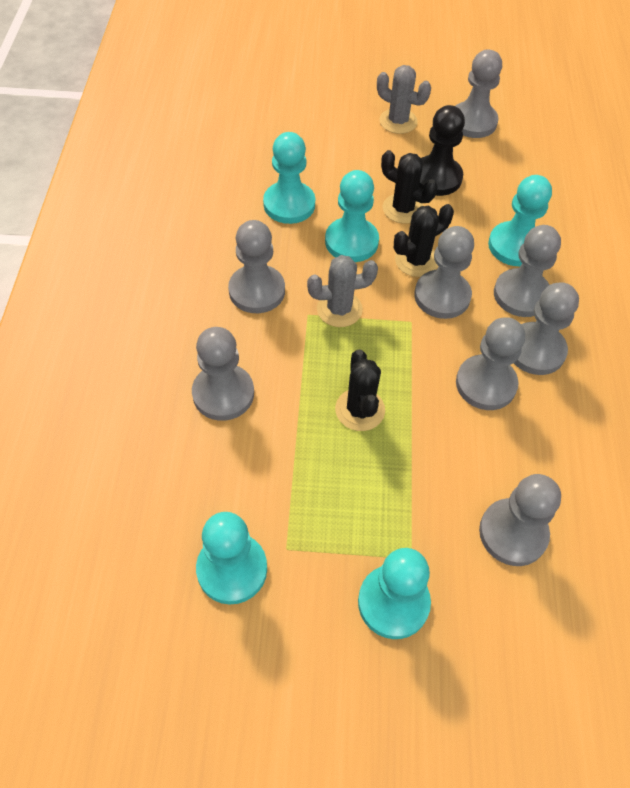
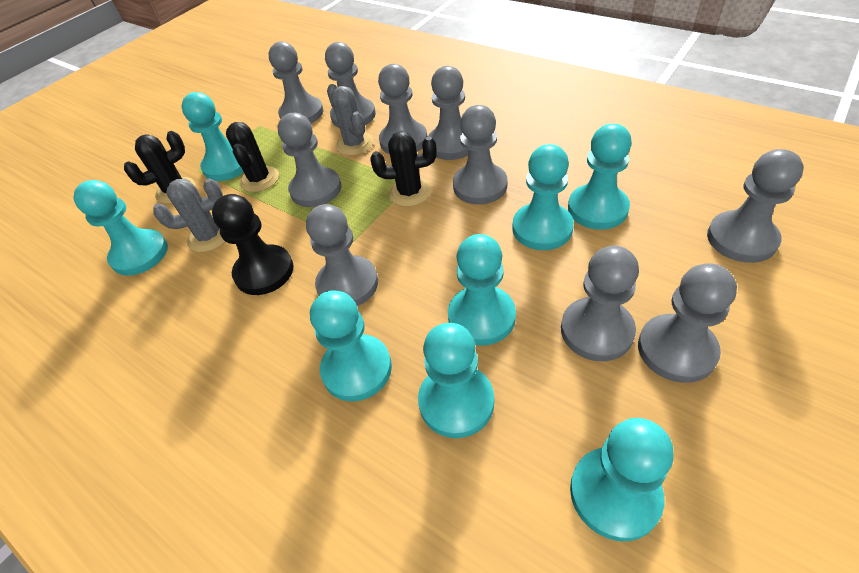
grey pawn: [192,327,254,421] [228,220,285,313] [414,226,474,319] [456,50,502,138] [456,317,525,410] [479,474,561,566] [494,225,561,317] [514,282,579,375] = 8 -> [269,41,323,123] [278,113,341,207] [306,204,378,306] [325,42,376,128] [378,64,427,154] [428,66,469,160] [453,105,507,205] [561,246,639,361] [638,263,737,383] [707,149,804,263] = 10
turquoise pawn: [196,512,267,604] [263,132,315,224] [325,170,379,262] [358,548,431,639] [488,175,552,266] = 5 -> [74,180,168,276] [181,92,244,181] [310,291,392,401] [418,323,494,438] [448,234,516,346] [512,144,574,250] [568,124,632,230] [570,418,674,541] = 8

